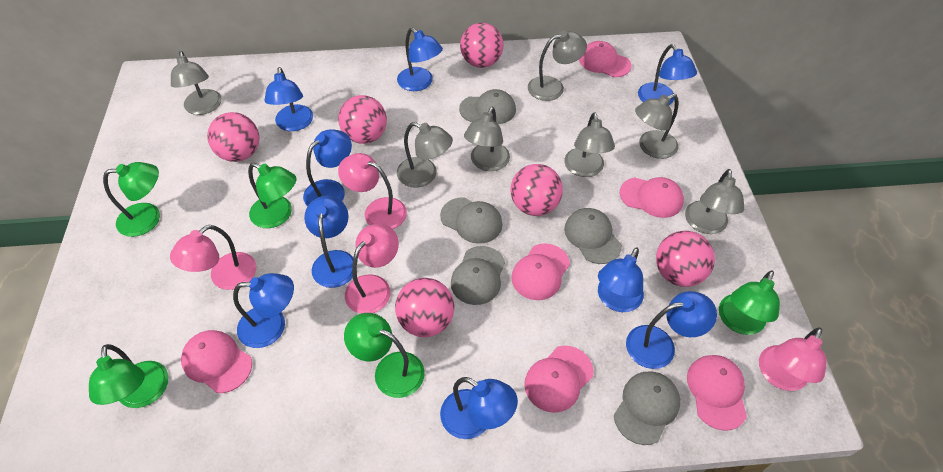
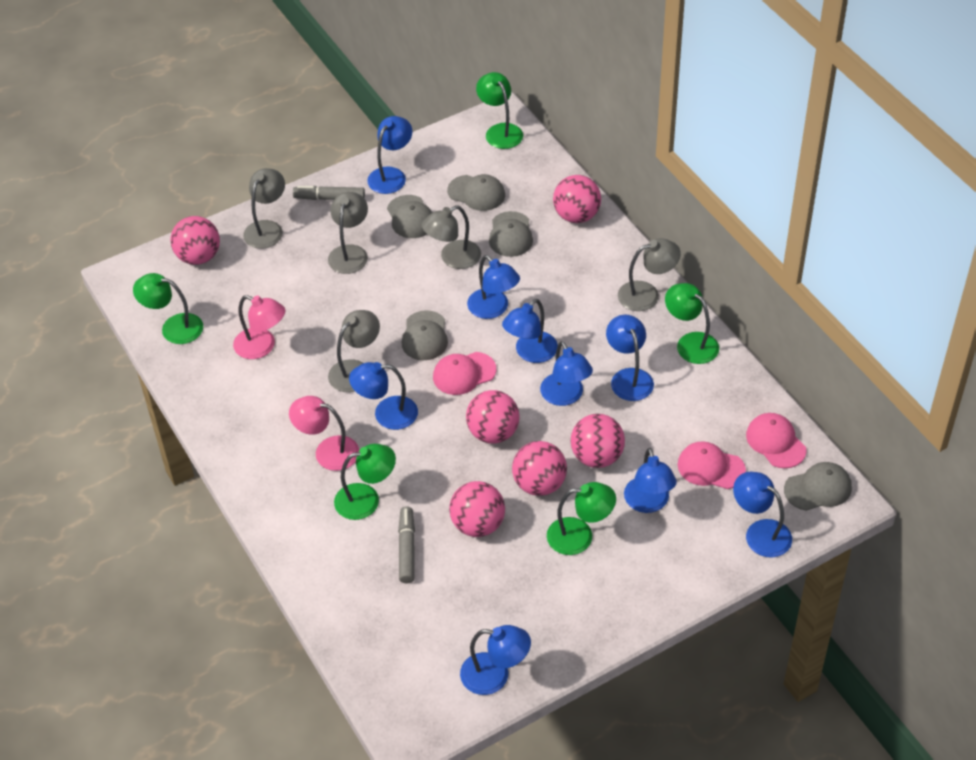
grey lamp: [171,51,221,115] [397,122,453,188] [464,107,510,171] [528,31,587,101] [564,112,615,177] [635,94,679,159] [685,169,744,234] = 7 -> [243,168,285,249] [328,192,368,274] [328,310,380,392] [422,205,481,269] [618,238,681,311] = 5
grey marker: none = 0 -> [293,186,365,200] [398,506,415,583] = 2
pink cap: [181,330,252,393] [511,243,570,300] [524,346,593,413] [579,41,632,77] [620,177,684,218] [687,355,747,431] = 6 -> [433,352,496,395] [678,441,746,489] [746,413,806,468] = 3
pink lamp: [170,225,256,290] [338,153,407,229] [345,224,399,314] [759,327,827,391] = 4 -> [233,295,285,359] [289,396,359,471] = 2

